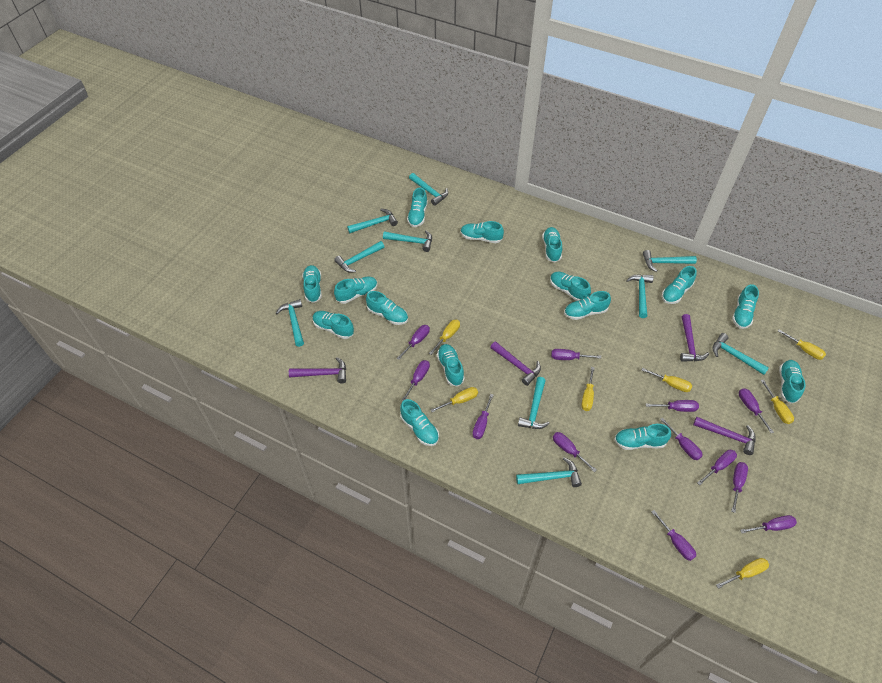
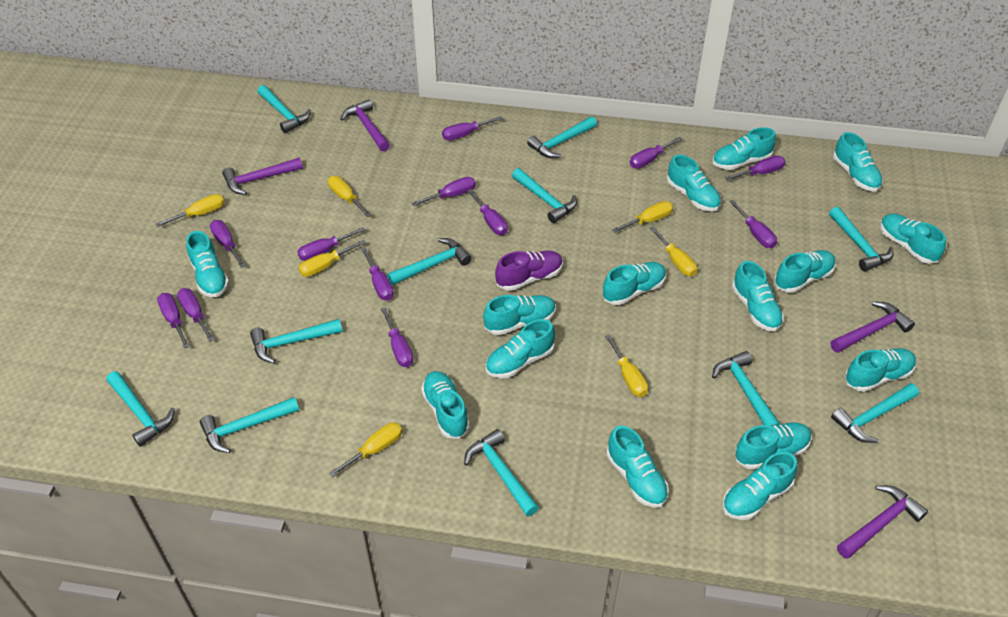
purple shoe: none = 0 -> [495,251,563,291] = 1
turquoise hammer: [276,299,304,347] [334,241,384,272] [347,209,398,233] [383,230,432,252] [409,173,448,206] [516,457,582,487] [518,377,550,429] [626,274,654,318] [643,250,697,272] [712,333,769,375] = 10 -> [106,371,175,447] [200,397,299,453] [250,319,342,363] [257,85,311,133] [387,238,472,285] [464,429,539,516] [512,168,577,223] [527,116,597,158] [712,351,780,425] [829,207,893,271] [831,383,919,443] = 11

